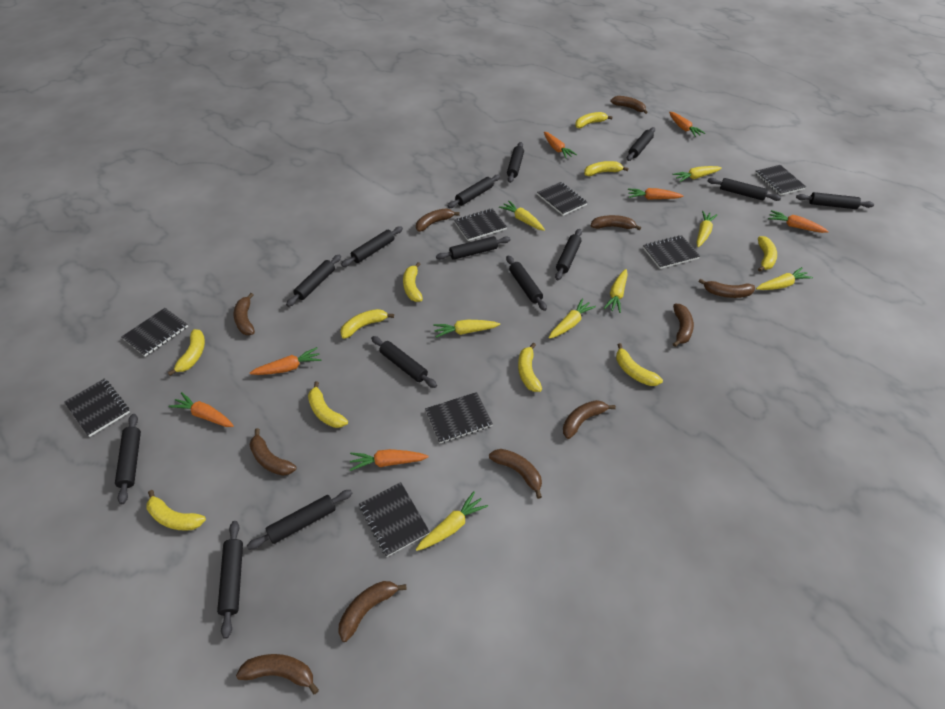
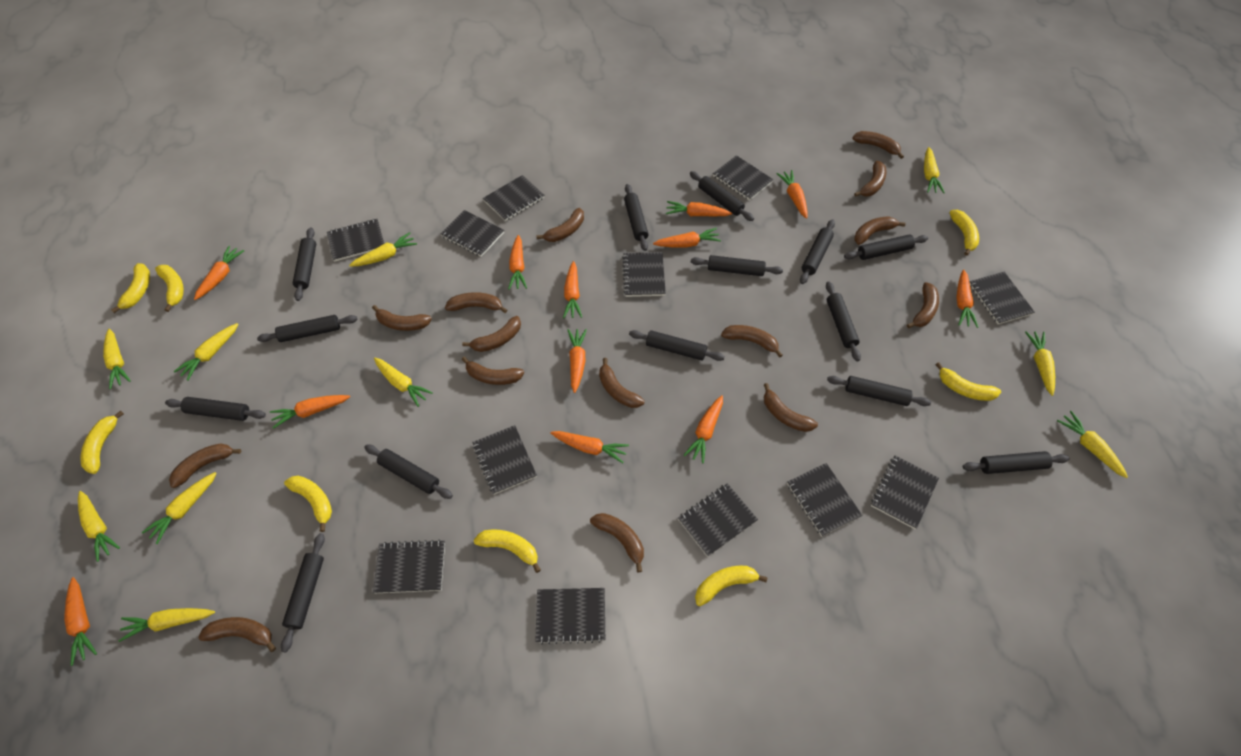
black notebook: [64,379,130,437] [121,308,188,357] [359,482,430,557] [425,392,493,443] [454,208,507,241] [537,182,588,216] [643,235,700,269] [755,165,806,195] = 8 -> [327,219,384,262] [373,540,445,593] [440,210,504,257] [472,425,537,495] [483,175,545,221] [535,588,605,644] [622,252,666,297] [678,483,758,557] [713,155,773,201] [787,463,862,537] [871,456,939,529] [970,272,1035,324] = 12
brown banana: [234,293,255,335] [236,654,319,694] [249,428,296,476] [338,581,406,642] [416,208,460,232] [489,449,542,499] [563,400,616,439] [591,215,641,230] [610,96,648,114] [673,304,694,347] [699,279,755,298] = 11 -> [169,443,241,488] [198,617,276,652] [372,305,432,331] [445,292,507,313] [462,316,521,352] [462,357,524,385] [536,208,584,242] [590,513,644,572] [599,358,645,408] [721,325,783,358] [764,383,818,432] [852,131,904,159] [854,161,886,197] [854,216,906,245] [907,282,939,328] = 15
orange carrot: [169,392,234,427] [250,347,321,375] [350,449,429,471] [544,132,577,159] [628,188,683,200] [669,112,705,137] [768,210,829,233] = 7 -> [64,577,97,666] [194,246,244,300] [270,395,350,429] [508,235,527,290] [550,431,629,463] [563,261,582,318] [568,329,587,393] [653,228,721,247] [666,201,732,216] [684,395,723,463] [776,170,808,219] [956,270,978,328] = 12
yellow banana: [147,490,206,531] [168,329,205,376] [308,381,348,428] [340,309,394,339] [403,262,423,302] [518,343,542,392] [575,112,613,128] [584,161,629,176] [616,343,663,386] [758,236,777,272] = 10 -> [80,410,124,474] [111,263,150,313] [155,265,184,312] [284,476,332,532] [474,530,541,573] [695,566,767,606] [935,362,1001,401] [950,210,979,256] = 8
yellow carrot: [416,491,488,551] [433,320,500,338] [499,201,545,231] [549,298,596,339] [604,269,628,313] [672,166,722,182] [697,211,717,247] [756,267,813,290] = 8 -> [78,491,120,562] [103,329,131,389] [119,608,215,642] [142,472,217,544] [174,323,239,381] [349,232,417,267] [374,358,433,407] [924,147,945,193] [1025,331,1055,396] [1057,411,1128,478] = 10

